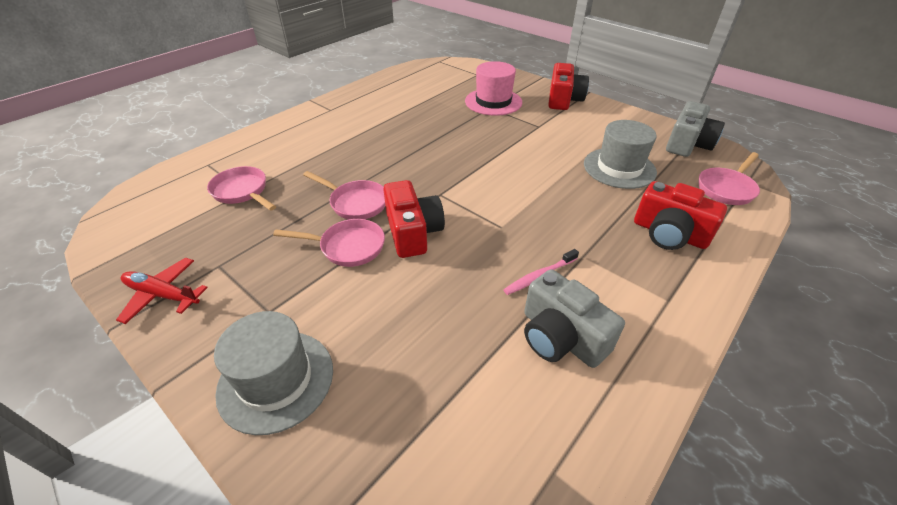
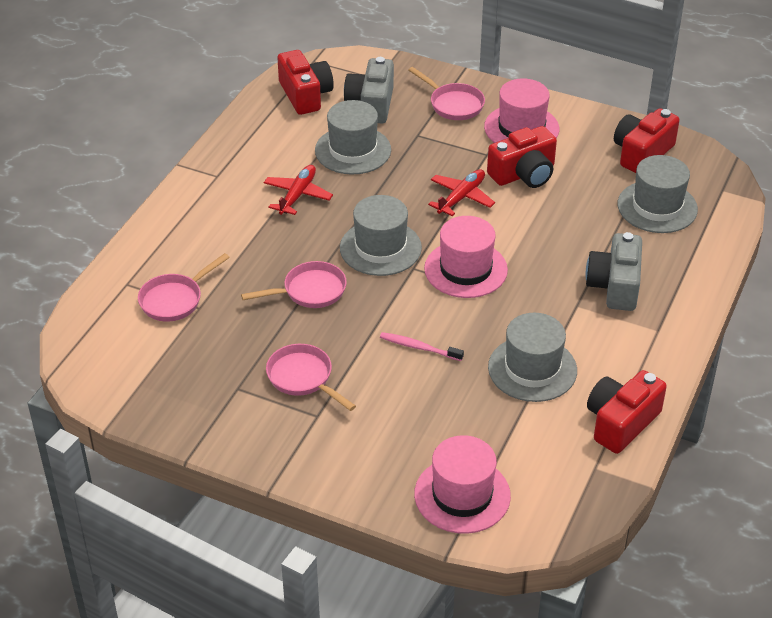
grey hat: [214,311,333,435] [584,120,657,189] = 2 -> [315,100,391,175] [340,195,422,276] [488,313,577,402] [618,155,698,233] = 4
pink hat: [465,61,522,116] = 1 -> [414,435,511,534] [424,216,508,298] [484,78,559,143] = 3
red camera: [383,180,445,258] [548,63,589,110] [634,181,727,250] = 3 -> [277,50,334,115] [487,126,557,188] [587,370,667,454] [614,108,680,173] = 4
red plane: [116,258,208,324] = 1 -> [264,165,333,215] [428,169,495,216] = 2

